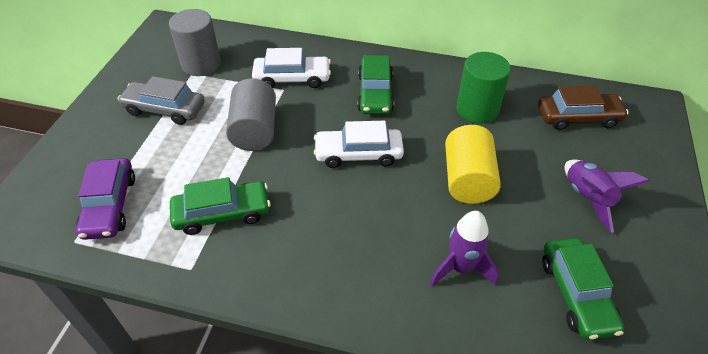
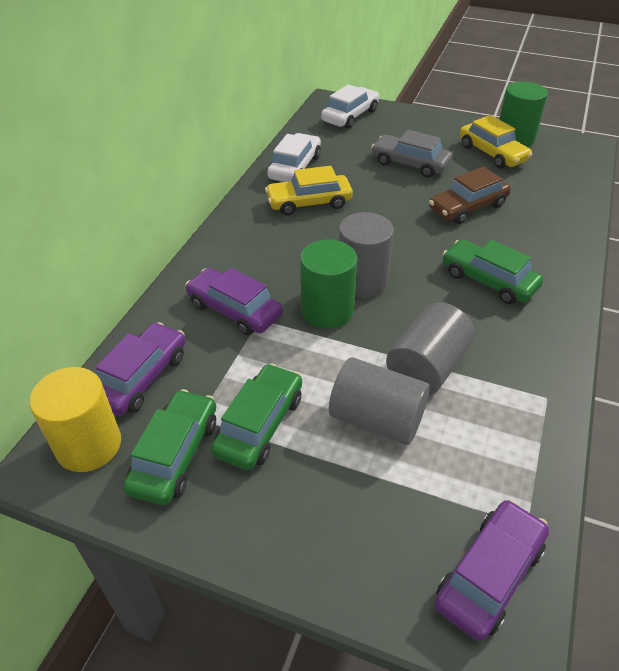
green cylinder: [456,52,511,124] = 1 -> [300,239,357,328] [499,82,548,147] = 2
grey cylinder: [169,9,221,76] [226,78,276,151] = 2 -> [329,357,430,445] [339,212,394,298] [386,303,475,395] = 3
purple car: [76,158,135,240] = 1 -> [95,322,186,416] [185,268,283,335] [434,500,549,641] = 3
purple rocket: [430,211,499,286] [565,160,650,233] = 2 -> none = 0
yellow car: none = 0 -> [265,166,353,215] [460,115,532,169] = 2

